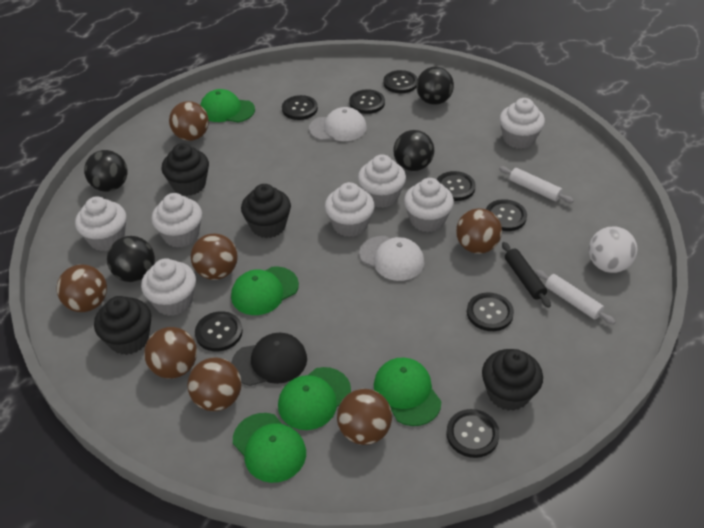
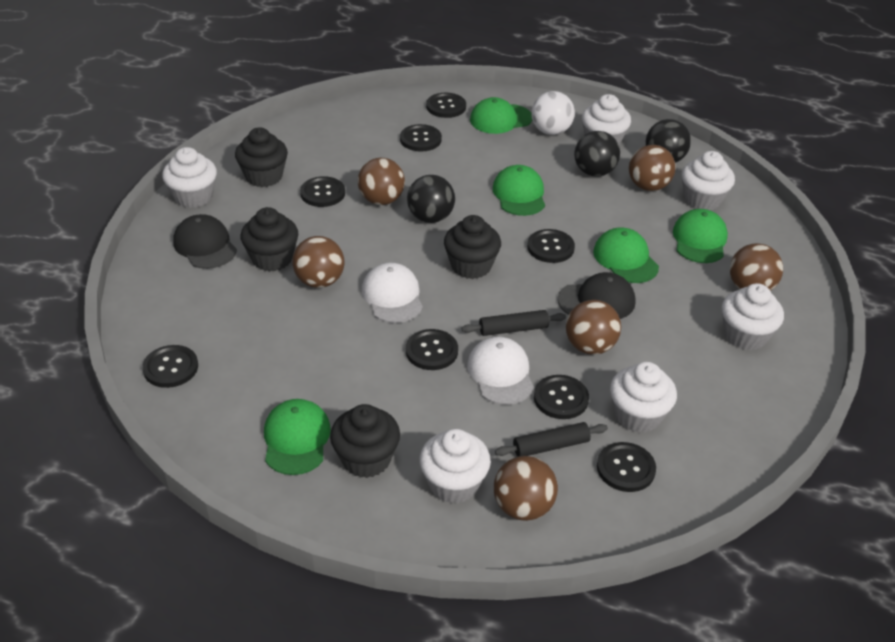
black ball: [84,150,128,192] [107,236,155,282] [393,130,434,171] [416,67,454,105] = 4 -> [407,175,455,223] [574,131,620,177] [646,119,691,163] = 3
black cap: [231,333,307,386] = 1 -> [173,214,237,269] [558,272,636,319] = 2
black rolling pin: [502,242,551,308] = 1 -> [462,310,566,336] [495,422,608,457] = 2
brown ball: [57,264,107,312] [144,327,197,379] [169,101,209,141] [187,357,242,411] [191,234,238,280] [337,389,392,445] [456,208,502,254] = 7 -> [292,236,344,288] [358,158,405,205] [494,456,558,521] [566,300,621,355] [629,145,676,191] [730,243,783,291] = 6
white cupcake: [75,196,126,251] [141,258,196,316] [152,193,202,248] [325,182,375,237] [358,154,406,208] [404,178,454,232] [500,98,545,149] = 7 -> [162,147,217,208] [420,429,491,504] [582,94,631,145] [610,362,677,433] [682,151,735,210] [722,283,784,350] = 6
white rolling pin: [499,166,574,203] [535,270,616,325] = 2 -> none = 0

